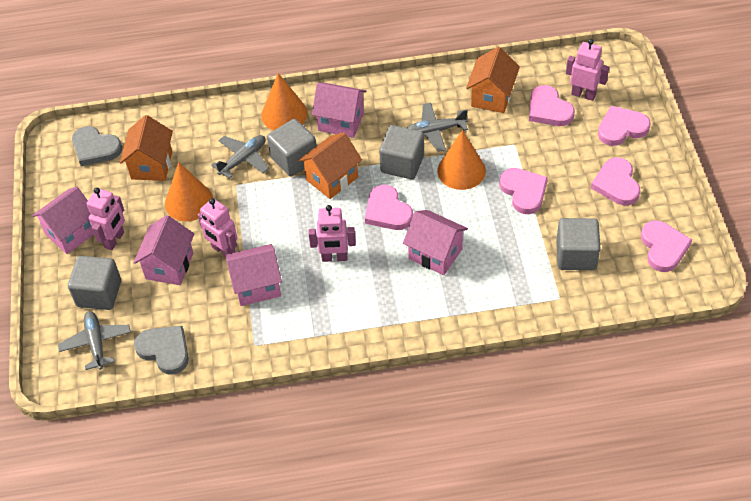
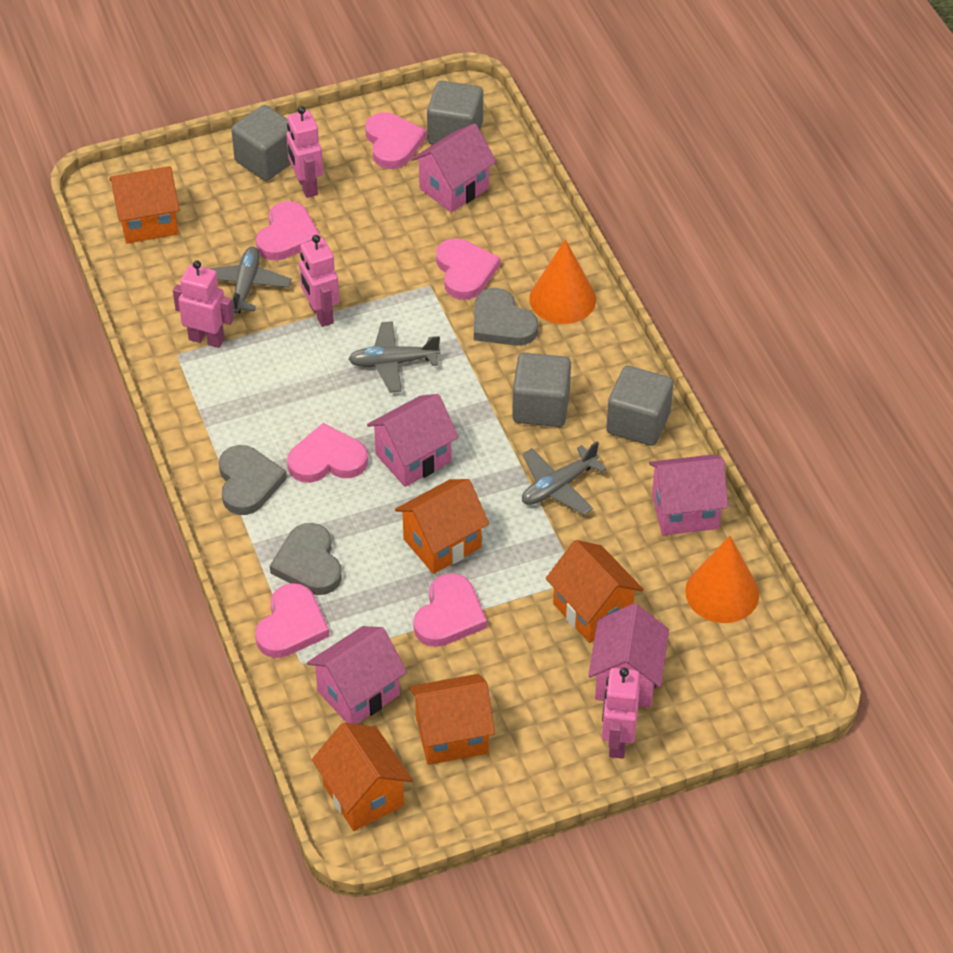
grey heart: [72,126,122,166] [134,326,189,374] = 2 -> [219,445,287,515] [270,523,342,595] [474,288,538,346] = 3
orange cone: [165,162,213,221] [261,73,307,130] [437,130,486,190] = 3 -> [530,239,596,324] [685,536,759,623] = 2
orange house: [120,115,173,181] [298,132,362,199] [466,47,520,113] = 3 -> [109,166,179,244] [312,722,412,831] [395,479,489,574] [409,674,495,765] [546,540,644,643] = 5

